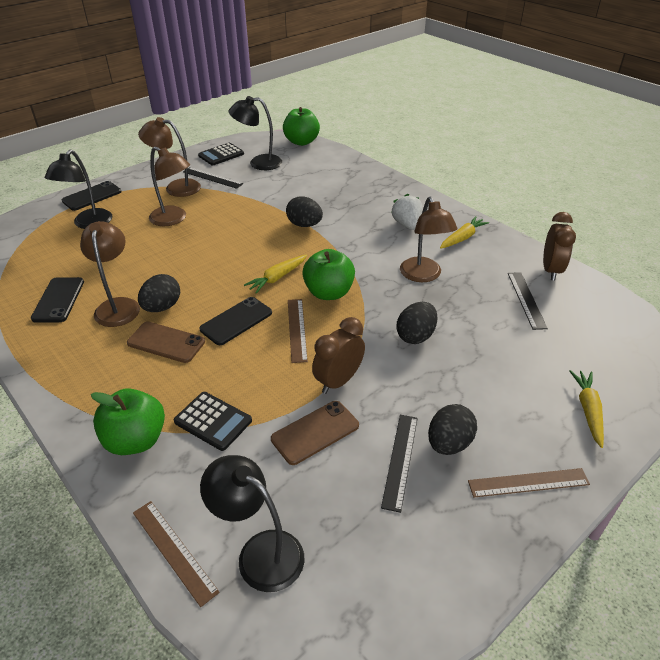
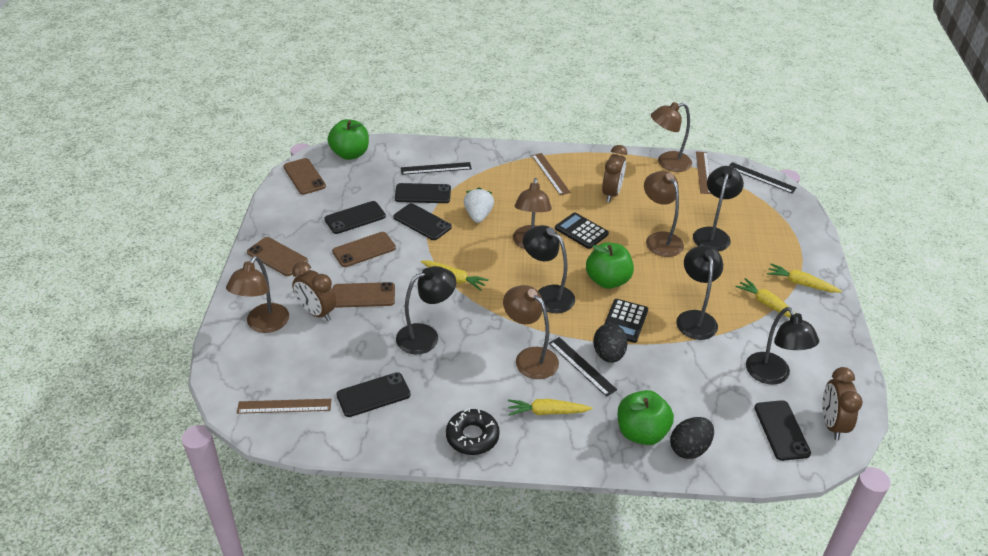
black donut: none = 0 -> [446,408,500,455] = 1
black egg: [138,274,180,312] [286,196,323,227] [396,302,437,344] [428,404,477,455] = 4 -> [593,323,628,363] [670,417,714,459] = 2
black lamp: [45,150,112,229] [200,455,304,592] [228,96,282,170] = 3 -> [396,266,456,354] [523,225,575,313] [676,245,723,340] [693,166,744,252] [746,307,819,385] = 5
black phone: [31,277,84,323] [62,181,122,211] [199,297,272,345] = 3 -> [324,201,386,234] [336,372,411,417] [394,203,452,240] [395,183,451,203] [754,400,811,461] = 5
brown clock: [312,317,365,394] [543,212,576,281] = 2 -> [292,262,336,321] [602,145,627,202] [822,367,863,440] = 3
brown lamp: [80,221,140,327] [138,117,201,197] [149,146,190,226] [400,196,458,282] = 4 -> [226,256,289,333] [503,285,559,379] [513,178,552,249] [644,171,684,257] [651,102,692,172] = 5
brown phone: [127,322,205,363] [271,401,359,465] = 2 -> [247,237,308,276] [283,158,326,195] [332,232,396,267] [333,282,395,308] = 4
yellow carrot: [244,254,307,294] [440,216,490,249] [569,370,604,448] = 3 -> [421,260,489,291] [508,399,592,416] [735,278,796,318] [767,263,842,293] = 4

